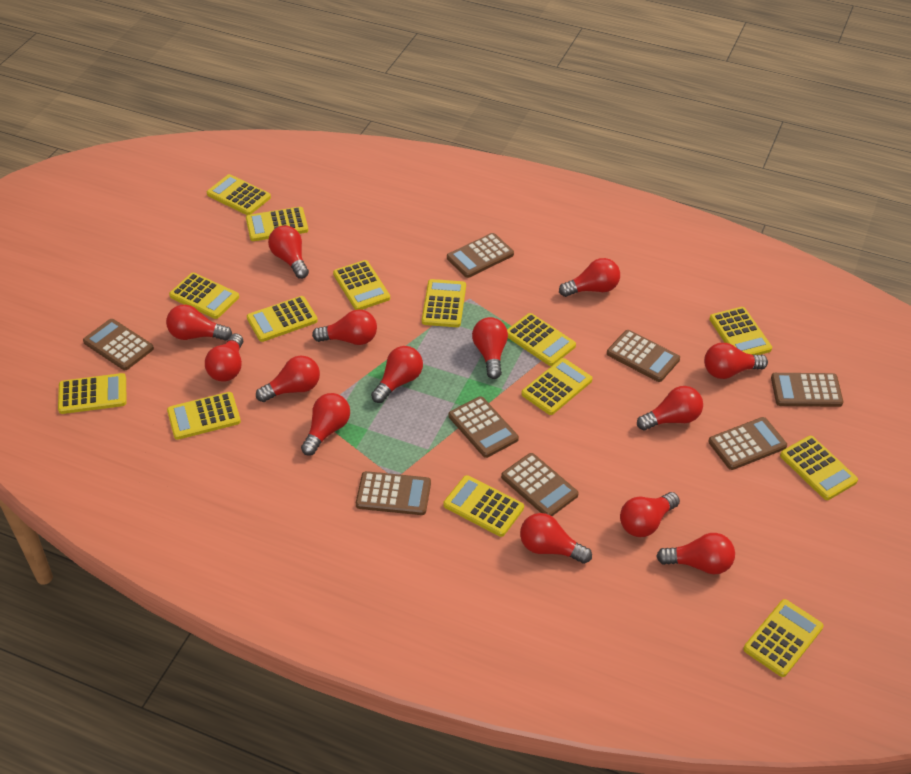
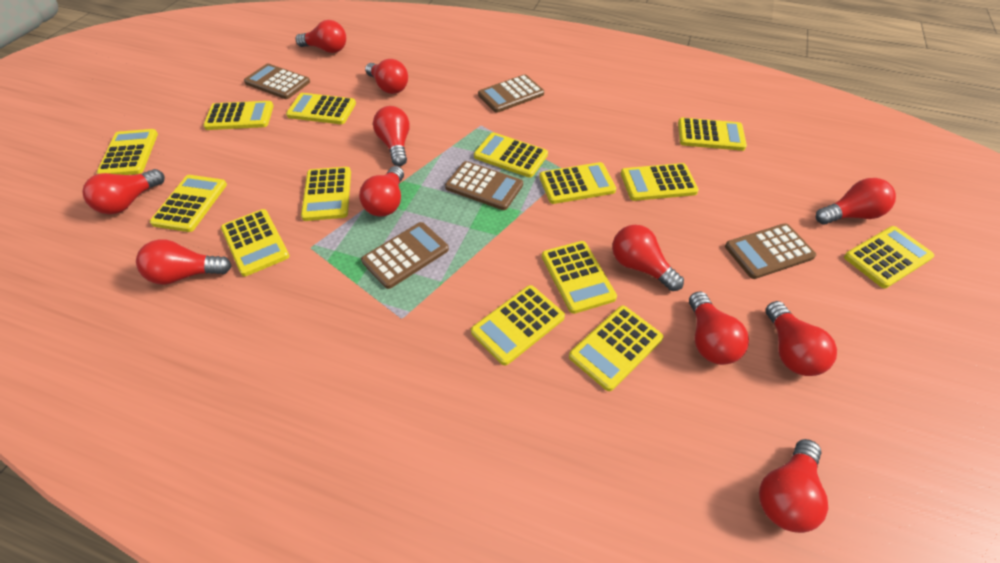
brown calculator: [83,319,154,370] [356,471,431,515] [447,233,514,278] [449,396,519,458] [501,453,578,516] [607,330,680,382] [708,417,787,470] [771,373,843,407] = 8 -> [244,64,310,99] [361,222,449,289] [445,161,523,210] [478,74,544,113] [725,223,816,279] = 5
red light bulb: [166,305,232,341] [205,333,243,381] [256,356,320,402] [268,226,309,279] [301,393,350,456] [312,309,377,345] [371,346,423,403] [472,317,508,379] [520,513,592,564] [559,258,620,297] [620,492,680,537] [637,386,703,431] [656,533,735,574] [704,343,768,379] = 14 -> [82,169,165,214] [136,239,231,285] [295,20,346,53] [359,166,404,217] [365,59,408,94] [373,106,410,166] [612,225,684,291] [689,291,749,365] [759,439,828,533] [765,301,837,376] [816,178,896,224] = 11

